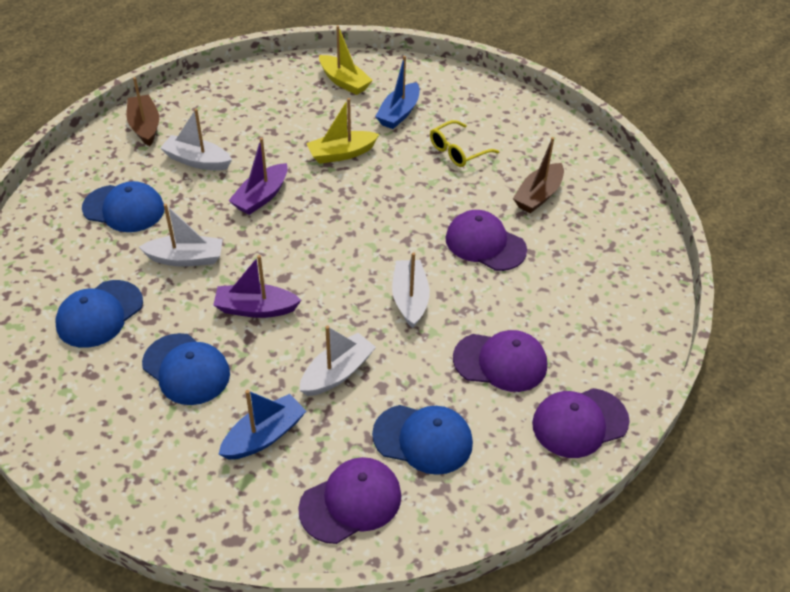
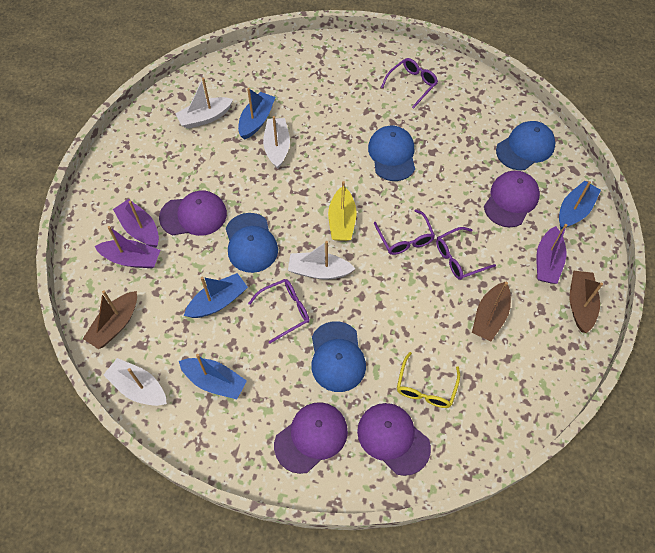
blue boat: [218,390,306,460] [375,56,420,129] = 2 -> [179,354,247,399] [184,273,248,318] [238,88,275,140] [559,181,601,229] = 4
brown boat: [126,77,159,146] [513,137,564,213] = 2 -> [83,291,137,349] [472,282,511,341] [570,271,603,333] = 3
purple boat: [213,255,301,318] [228,138,288,215] = 2 -> [95,226,160,268] [113,199,159,248] [536,224,567,284] = 3
purple glasses: none = 0 -> [248,279,310,344] [374,209,435,255] [381,58,438,109] [436,227,496,280] = 4
yellow boat: [306,98,379,164] [319,25,373,95] = 2 -> [328,181,357,241] = 1

